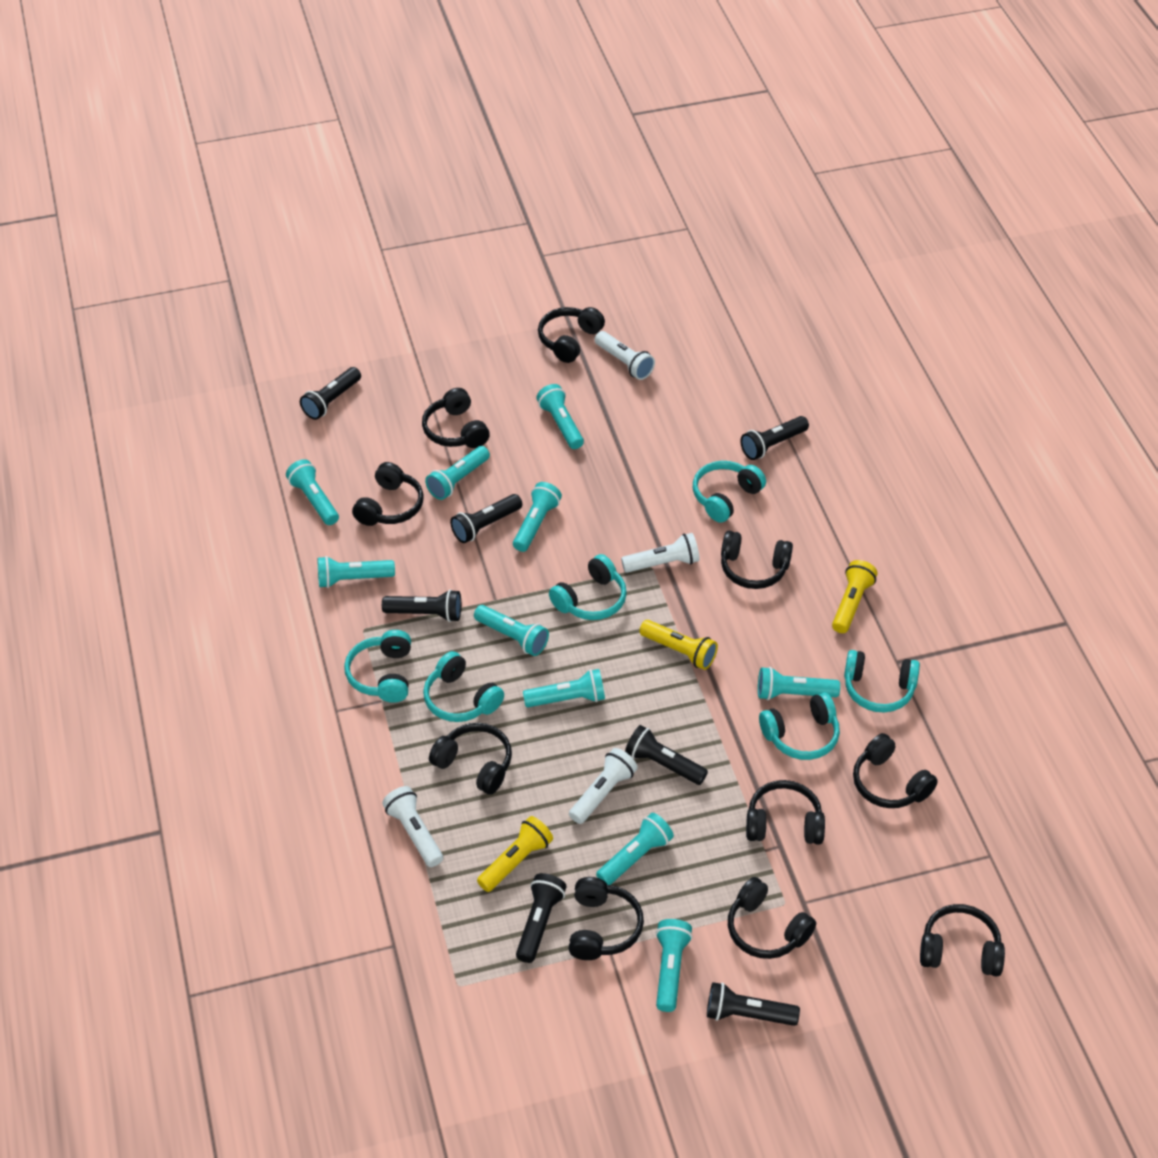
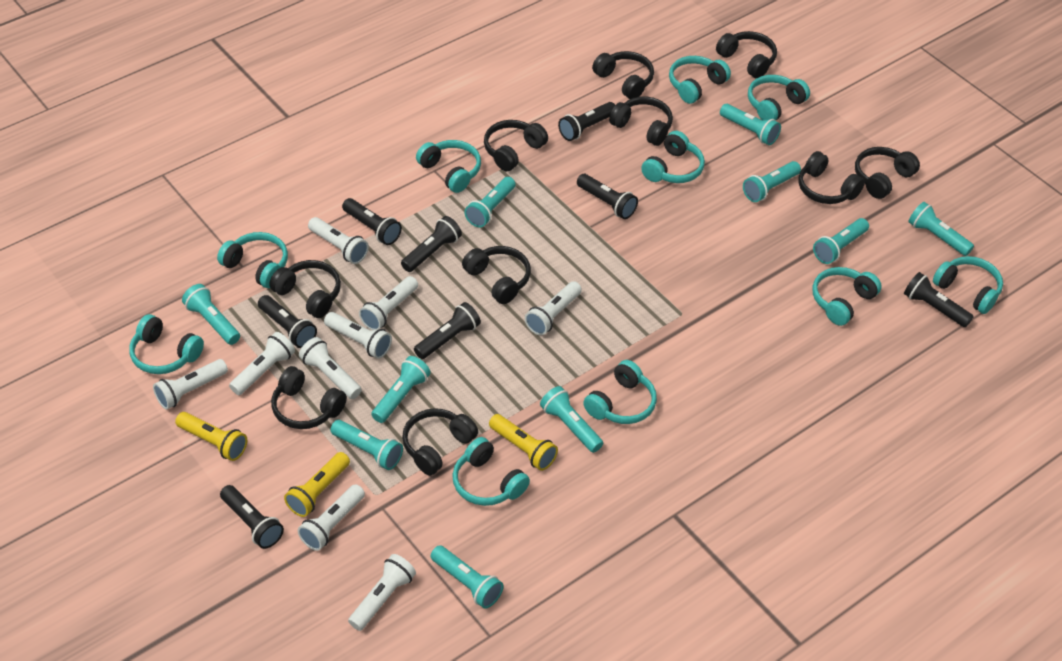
black flashlight: [300,367,361,420] [382,589,461,622] [450,494,522,543] [516,873,567,963] [625,725,708,785] [707,982,800,1026] [740,416,809,460] = 7 -> [220,485,284,549] [258,295,317,348] [342,198,402,245] [401,216,462,272] [414,302,481,359] [558,102,615,141] [577,174,638,219] [904,272,974,327] = 8
turquoise headphones: [344,630,411,703] [423,651,504,722] [549,554,627,620] [693,461,766,523] [759,693,840,760] [844,650,920,712] = 6 -> [129,314,204,374] [217,232,288,288] [416,140,481,193] [452,437,530,506] [583,360,657,424] [641,131,705,183] [669,56,731,104] [748,75,810,120] [813,267,882,326] [933,256,1003,314] = 10
white flashlight: [382,786,443,867] [569,748,638,824] [595,331,655,380] [621,533,700,573] = 4 -> [153,359,228,410] [229,332,295,395] [298,484,365,551] [299,337,362,399] [308,217,369,264] [324,312,392,359] [348,554,416,631] [359,276,418,330] [525,281,582,335] = 9

